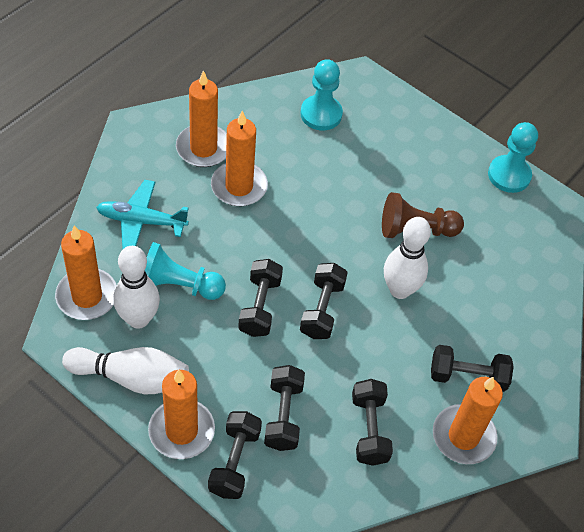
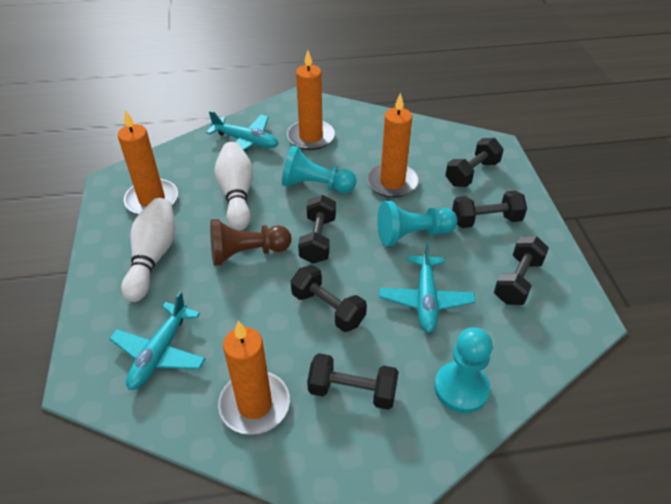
orange candle: [55,225,117,320] [148,370,215,459] [176,70,227,167] [211,111,268,206] [433,377,503,464] = 5 -> [118,110,178,215] [218,321,290,435] [287,50,335,150] [367,93,419,198] = 4
turquoise plane: [96,180,189,249] = 1 -> [110,291,206,390] [206,110,279,151] [379,241,476,333] = 3
white bowling pin: [62,347,189,394] [113,246,160,329] [384,217,431,299] = 3 -> [121,198,175,302] [215,142,253,230] = 2

